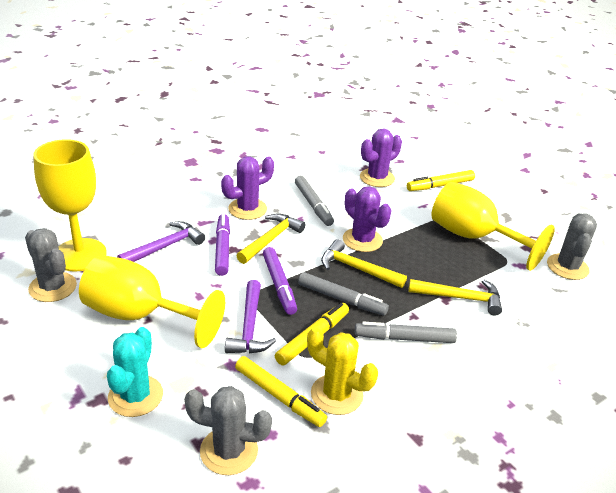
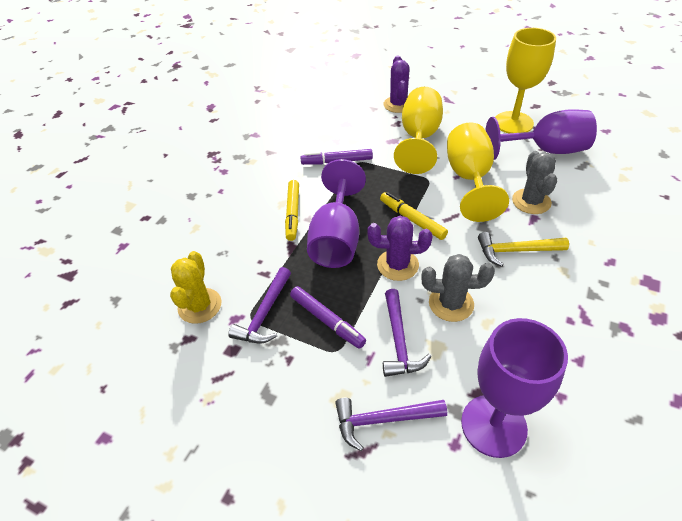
grey cactus: [25,228,77,302] [184,386,272,475] [547,213,597,280] = 3 -> [422,254,495,322] [512,151,557,214] = 2
grey marker: [295,176,334,226] [298,272,389,316] [355,322,457,343] = 3 -> none = 0
purple cactus: [221,156,274,220] [343,186,391,252] [360,129,402,187] = 3 -> [367,216,432,281] [383,56,410,113] = 2
purple goblet: none = 0 -> [307,159,366,268] [461,318,568,458] [485,109,597,160] = 3
purple hammer: [117,221,205,262] [225,280,276,353] = 2 -> [228,267,291,344] [335,398,447,451] [383,289,431,377] = 3
turquoise cactus: [107,327,163,417] = 1 -> none = 0
yellow hammer: [236,213,305,264] [321,239,407,288] [408,279,502,315] = 3 -> [478,232,569,267] = 1
yellow marker: [235,356,327,427] [275,303,349,365] [407,170,475,191] = 3 -> [285,180,299,241] [380,192,448,240] = 2

